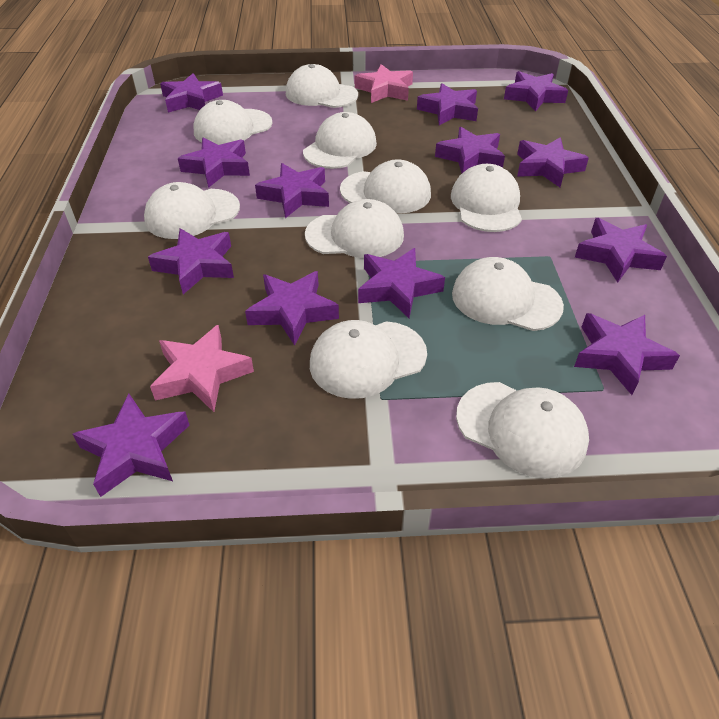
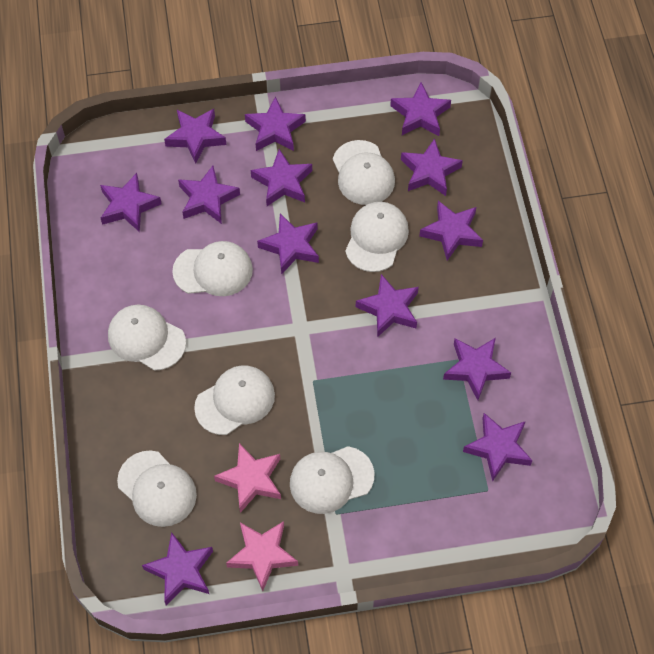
white cap: [144,182,240,239] [193,100,272,145] [286,64,358,108] [303,112,377,169] [305,199,404,258] [310,320,427,399] [340,159,431,214] [451,164,522,232] [452,257,564,331] [456,382,589,478] = 10 -> [108,305,186,371] [117,450,197,527] [172,241,253,296] [194,365,275,435] [290,446,374,514] [333,140,395,205] [345,202,409,272] = 7

